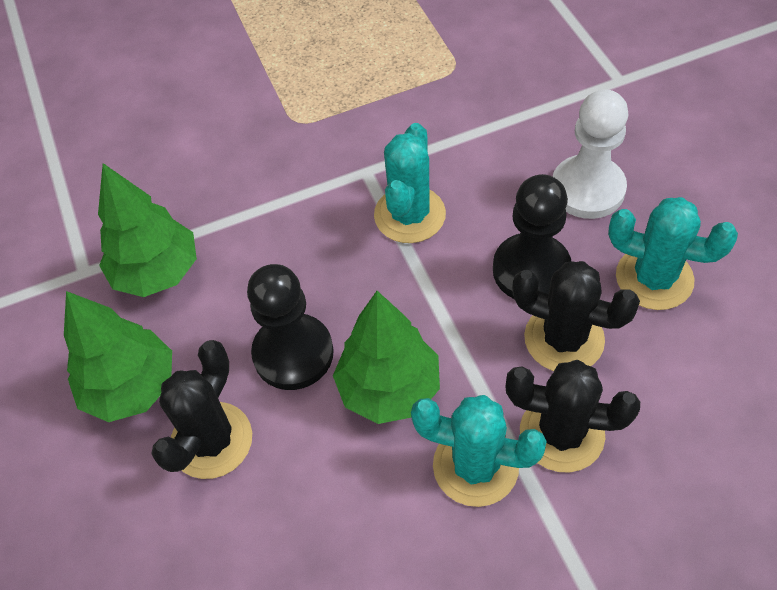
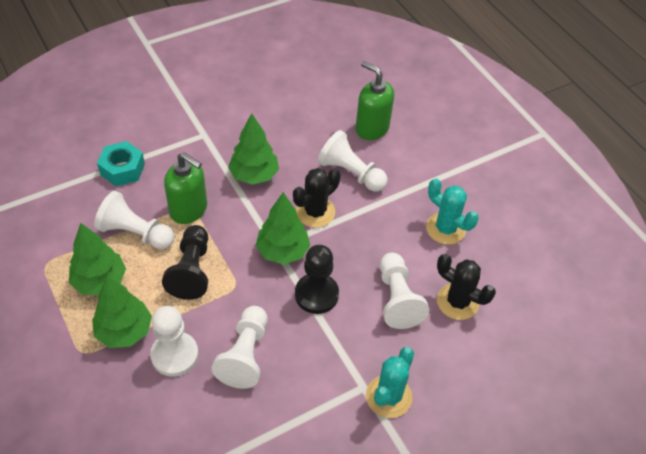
black cactus: [151,340,252,479] [506,360,640,473] [512,261,640,371] = 3 -> [293,168,341,228] [437,254,496,320] = 2
green soap dispenser: none = 0 -> [164,152,207,224] [356,61,394,140] = 2
green tree: [64,291,172,422] [98,163,197,297] [333,291,440,424] = 3 -> [69,223,126,295] [92,276,152,348] [228,113,279,185] [256,192,310,264] = 4
turquoise cactus: [374,123,446,243] [411,395,547,507] [608,197,738,310] = 3 -> [366,347,414,418] [426,178,479,245] = 2
turquoise nut: none = 0 -> [97,141,145,186] = 1
white pawn: [553,89,628,219] = 1 -> [94,191,174,250] [150,306,199,377] [212,306,268,389] [318,130,388,192] [379,252,429,329] = 5

